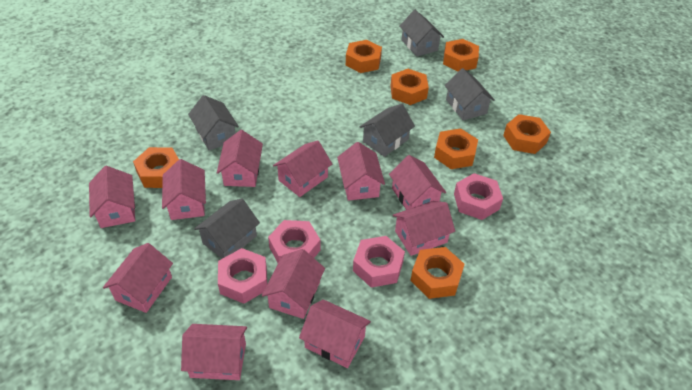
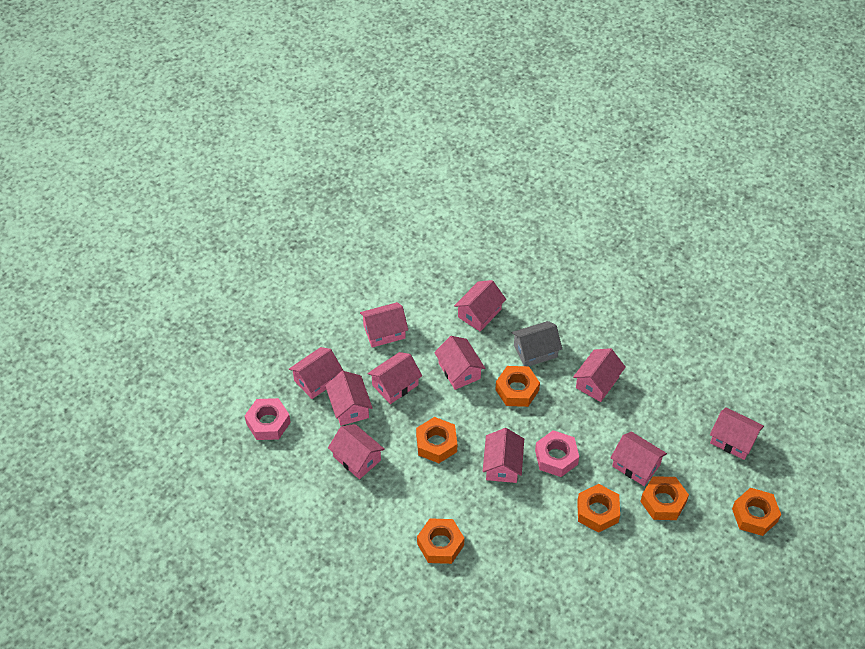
grey house: [188,95,239,150] [194,199,260,259] [360,104,415,157] [399,10,444,56] [444,68,495,120] = 5 -> [511,321,562,366] = 1
orange nut: [133,147,179,188] [346,40,382,73] [391,69,429,105] [410,247,465,299] [434,128,478,169] [443,39,479,72] [503,114,551,154] = 7 -> [416,417,457,463] [417,518,464,564] [495,366,540,407] [577,484,620,533] [640,476,689,520] [732,488,781,536] = 6
pink nut: [218,248,267,304] [268,220,321,263] [353,236,405,288] [454,173,503,220] = 4 -> [245,398,291,440] [535,430,579,477] = 2

